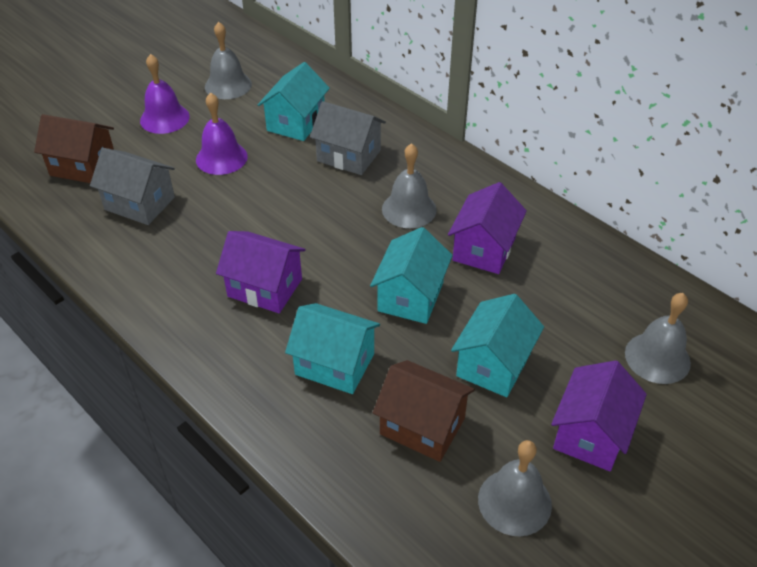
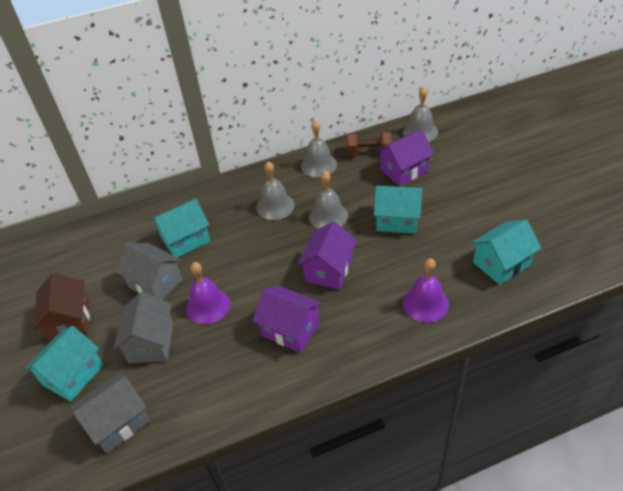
brown dumbbell: none = 0 -> [346,131,392,156] = 1
brown house: [34,114,114,183] [373,360,475,462] = 2 -> [33,273,90,343] = 1
grey house: [90,148,175,225] [310,101,386,175] = 2 -> [70,372,150,454] [114,292,173,363] [115,243,182,300] = 3

